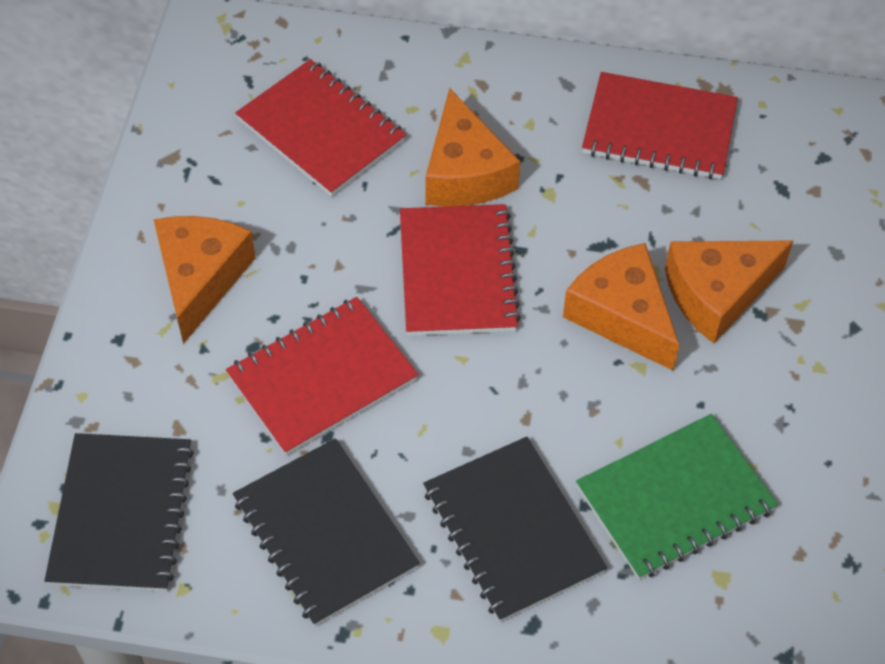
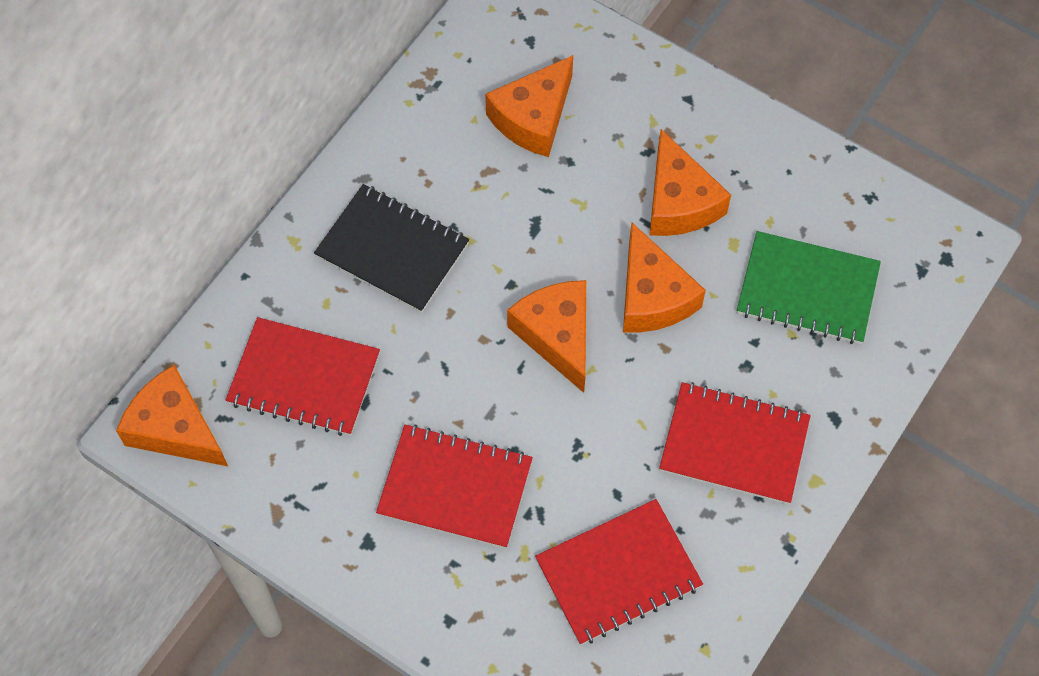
black notebook: [44,433,194,592] [233,438,420,626] [423,437,607,622] = 3 -> [314,184,469,313] = 1
orange cheese: [154,216,256,344] [425,88,520,207] [563,243,679,370] [665,240,793,343] = 4 -> [116,365,228,466] [485,55,573,157] [507,280,586,393] [623,223,706,332] [650,129,731,236] = 5

